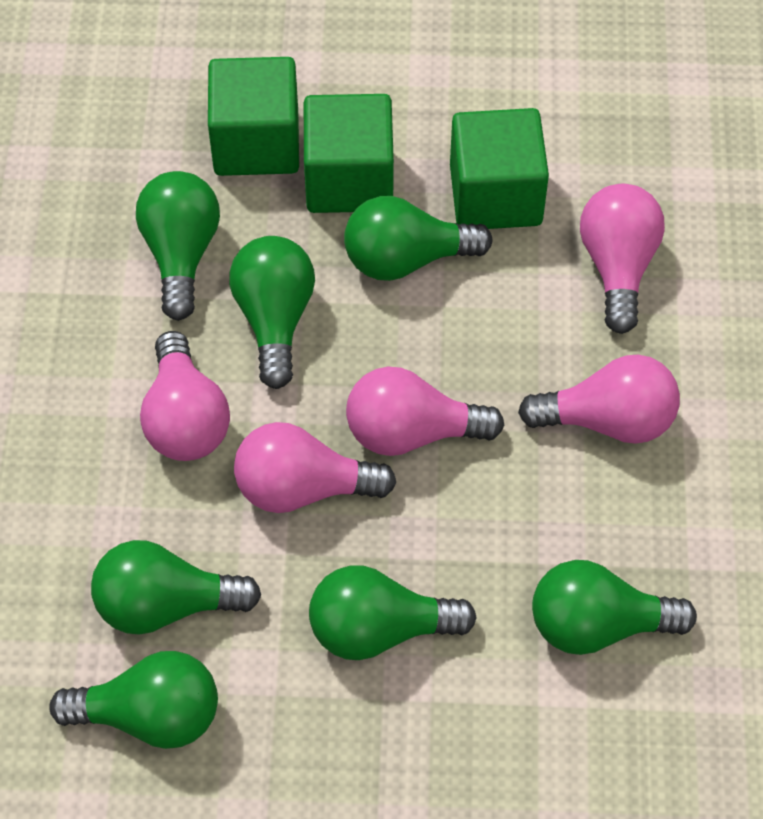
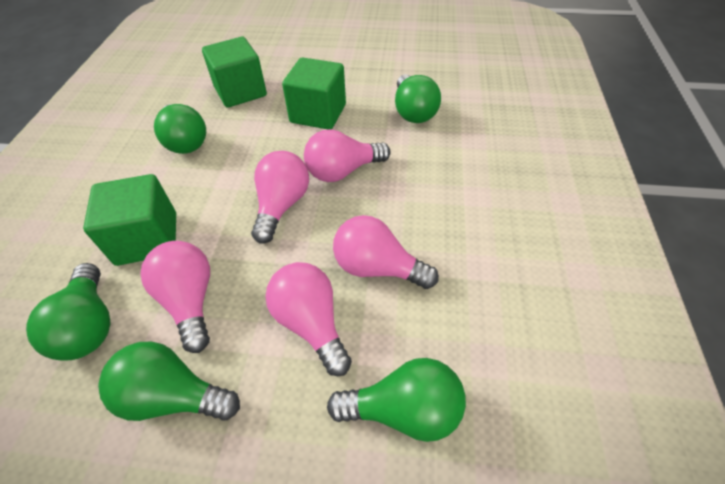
green light bulb: [49,651,218,749] [91,540,261,635] [136,171,220,321] [229,236,315,389] [309,565,477,660] [344,196,493,281] [532,560,697,655] = 7 -> [26,263,111,361] [98,342,240,421] [154,104,206,154] [327,358,466,442] [395,74,441,123] = 5

